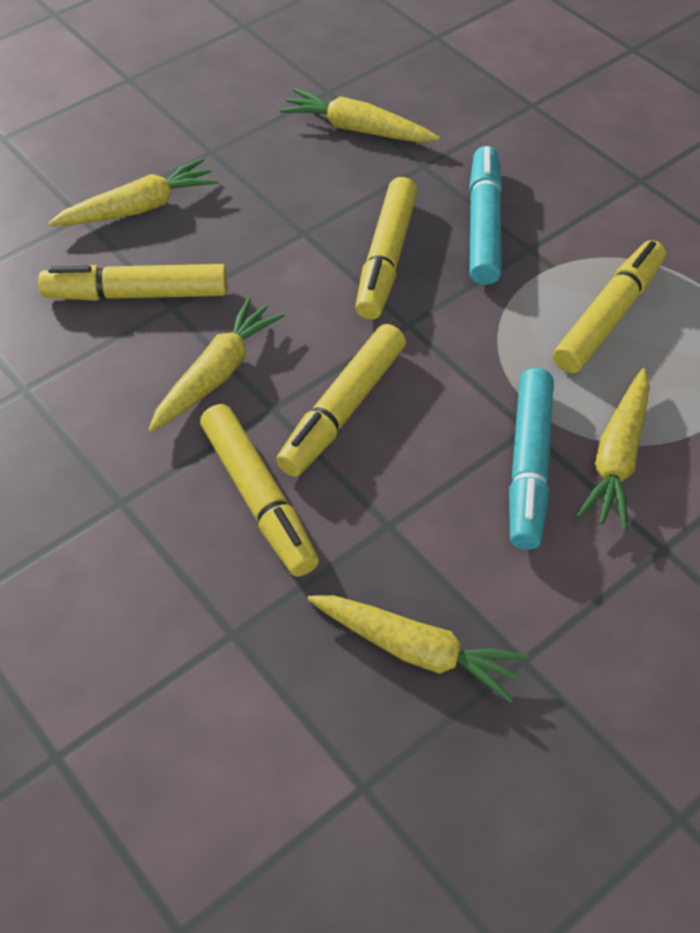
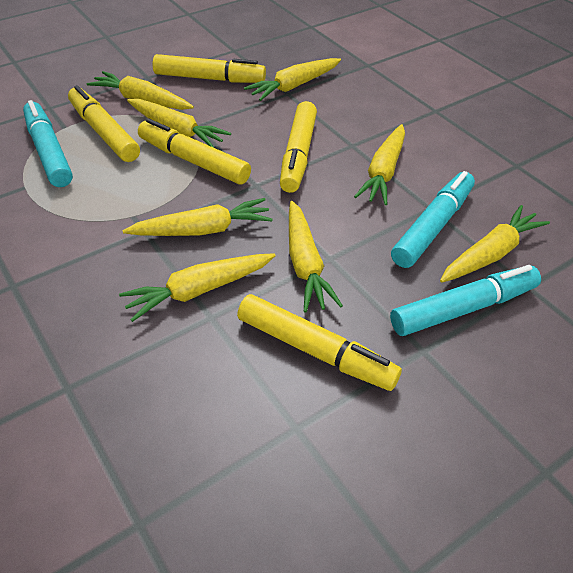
turquoise marker: [469,146,502,285] [509,368,554,550] = 2 -> [23,100,73,187] [390,265,541,336] [391,171,475,268] = 3
yellow carrot: [48,158,219,226] [148,297,285,432] [280,88,440,142] [307,595,528,703] [577,368,650,531] = 5 -> [87,71,194,110] [119,253,276,322] [123,198,272,236] [127,99,231,148] [244,58,341,101] [289,201,343,312] [354,124,405,205] [440,205,550,283] = 8

